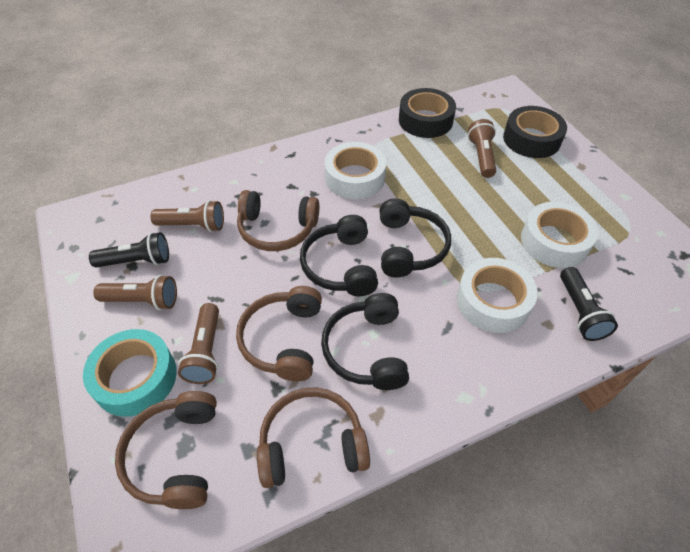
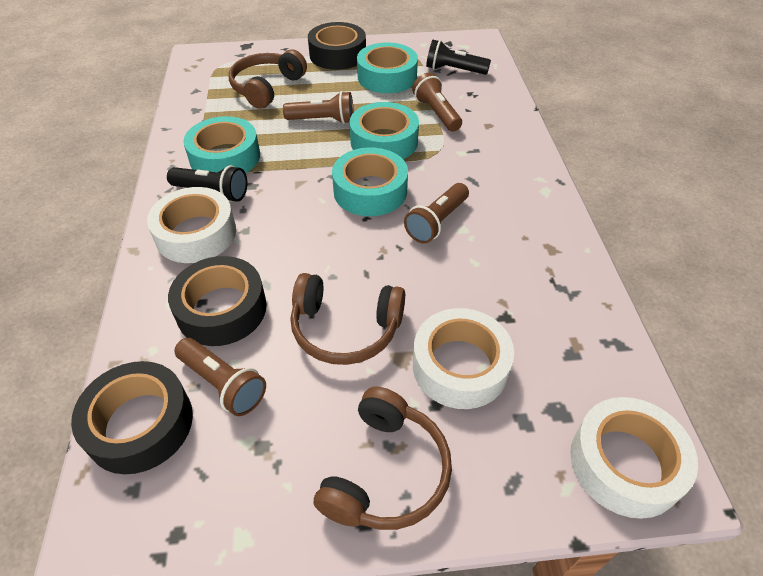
black headphones: [300,215,378,296] [321,293,409,390] [380,198,451,278] = 3 -> none = 0
black tape: [399,88,456,138] [503,106,567,158] = 2 -> [71,361,193,474] [168,256,267,346] [308,22,366,70] = 3
brown headphones: [115,391,217,509] [236,286,322,381] [237,190,319,251] [257,387,370,488] = 4 -> [229,49,307,109] [291,273,405,365] [313,387,452,530] = 3
turquoise tape: [83,329,177,417] = 1 -> [183,116,260,173] [332,147,408,216] [350,102,419,159] [357,42,418,93] = 4

